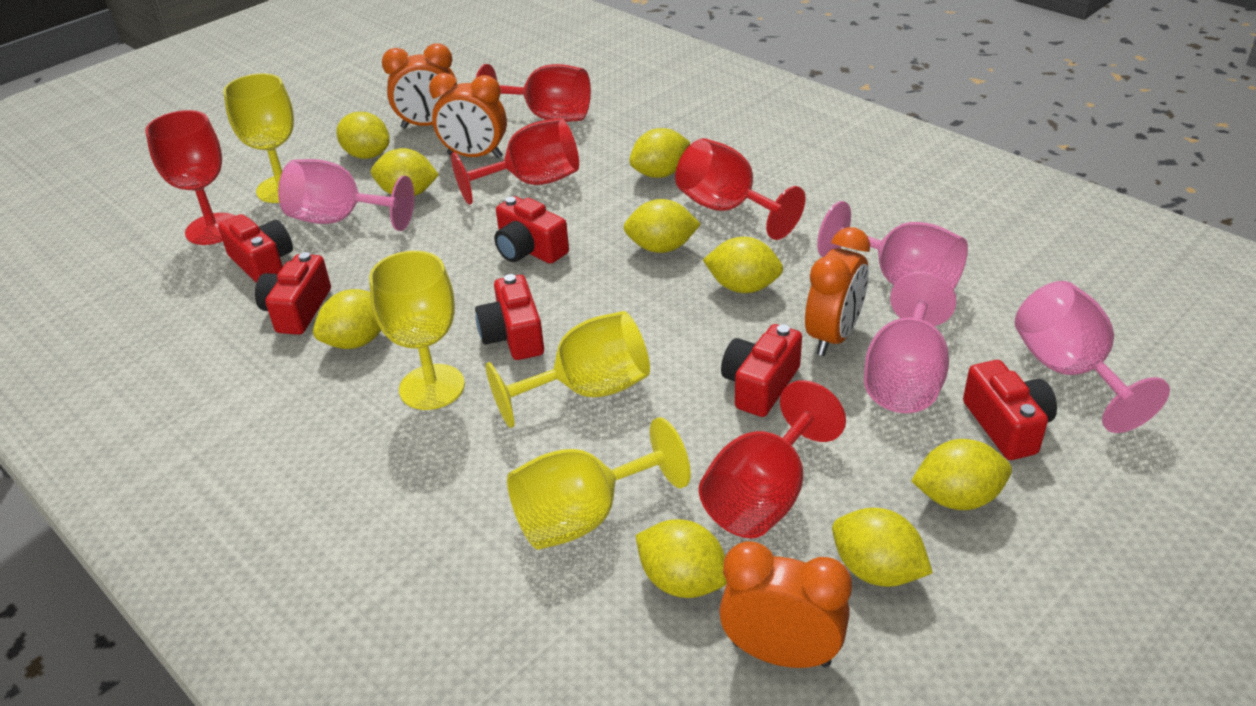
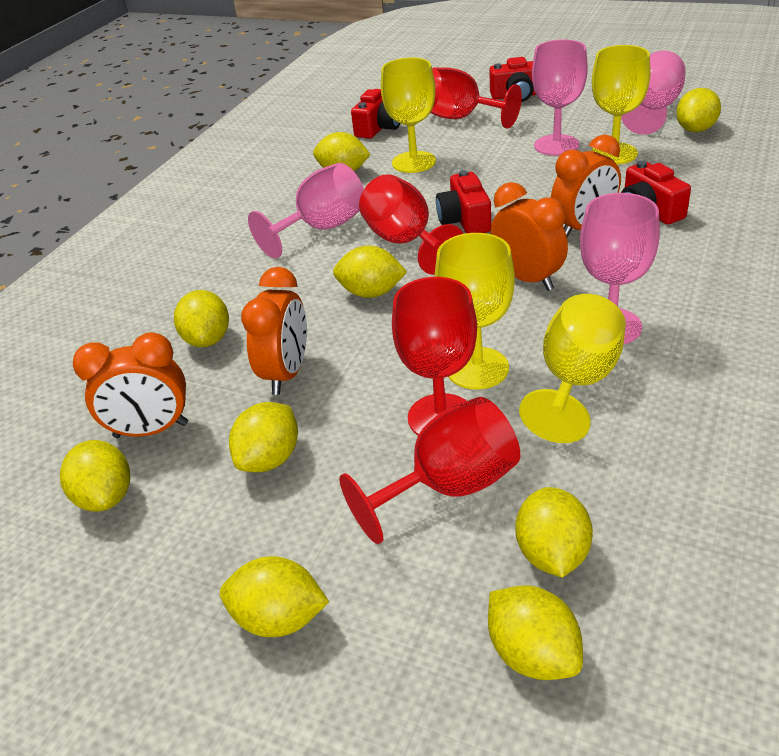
red camera: [218,214,293,283] [255,252,331,335] [475,274,544,360] [494,196,569,264] [721,324,802,417] [963,360,1057,460] = 6 -> [351,89,400,139] [436,170,491,233] [489,57,536,102] [621,161,691,225] = 4
red goblet: [145,110,235,245] [451,118,579,205] [476,64,591,122] [675,138,806,240] [699,380,846,538] = 5 -> [339,397,520,544] [359,174,464,275] [392,277,477,435] [431,67,522,129] = 4

